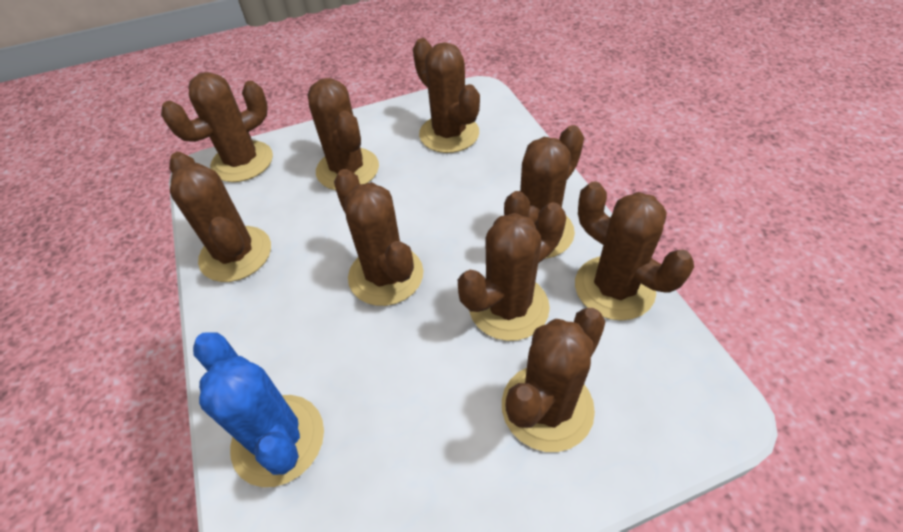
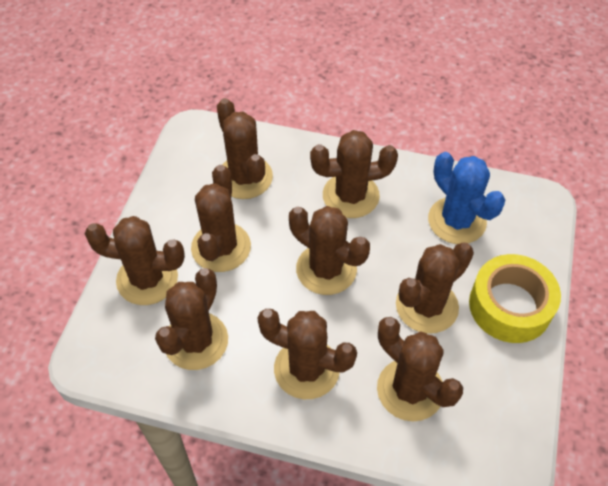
yellow tape: none = 0 -> [469,254,561,343] = 1

